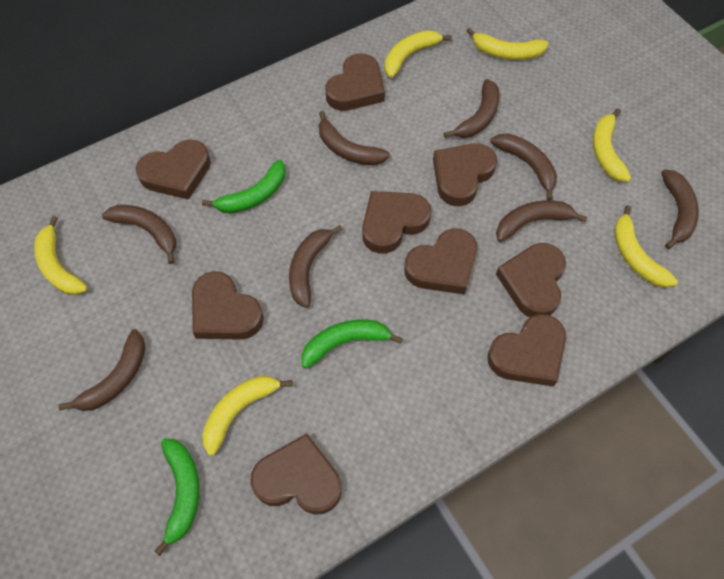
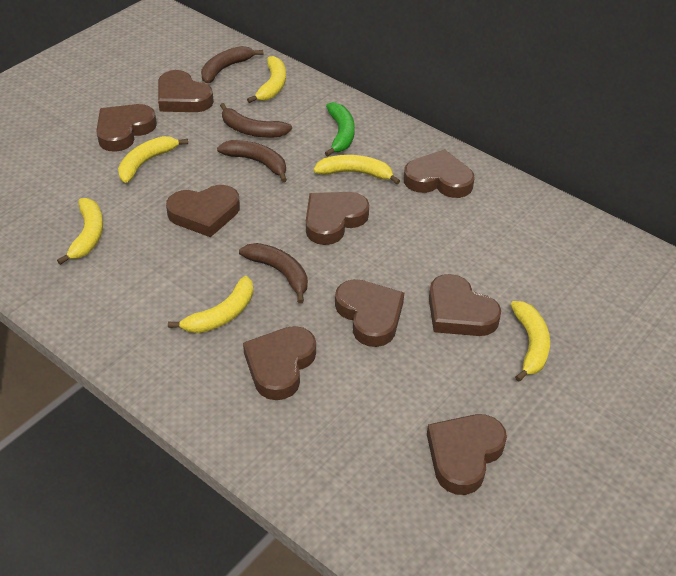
brown banana: [59,329,145,411] [102,205,176,264] [289,225,343,308] [319,111,390,165] [444,79,500,138] [490,134,557,201] [496,200,587,242] [661,169,699,249] = 8 -> [201,46,264,83] [217,140,287,182] [220,103,292,138] [239,243,308,304] = 4
green banana: [154,438,199,556] [202,160,285,213] [301,320,403,368] = 3 -> [325,102,355,157] = 1

